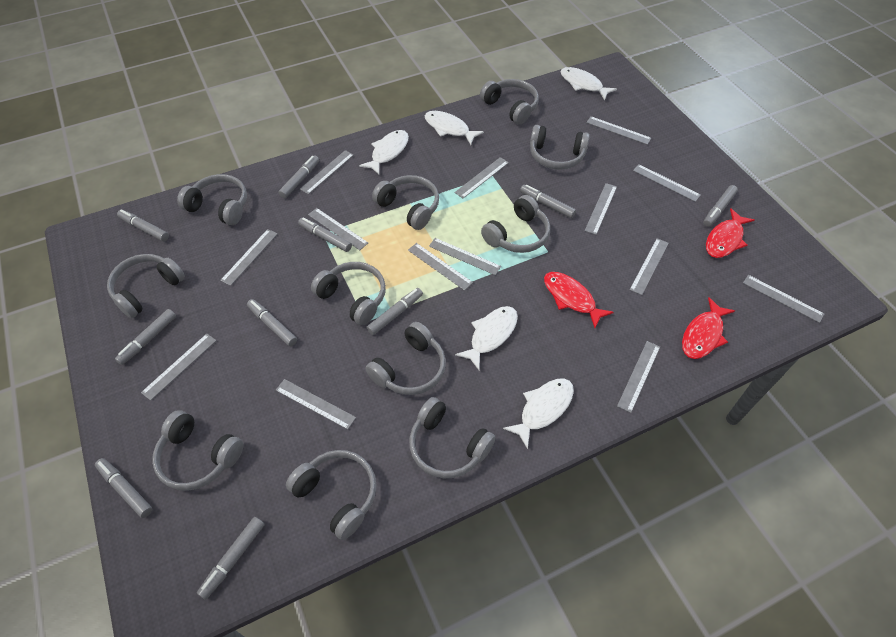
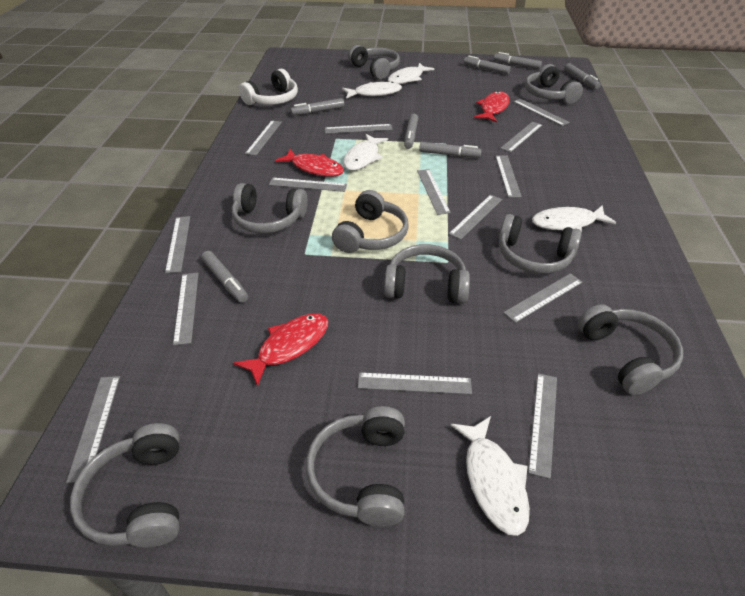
grey headphones: [107,254,185,318] [152,410,243,491] [177,174,247,225] [286,450,377,540] [311,262,386,326] [365,322,446,395] [372,175,439,230] [409,397,496,478] [480,79,539,125] [481,195,550,253] [530,125,590,170] = 11 -> [70,423,179,548] [232,183,308,234] [306,406,405,526] [332,190,409,253] [348,45,400,79] [384,244,470,304] [499,214,582,274] [525,64,583,104] [578,304,683,395] = 9
grey marker: [95,458,152,518] [115,309,176,365] [117,210,169,241] [197,517,265,600] [247,299,297,346] [278,155,319,198] [298,217,352,252] [366,288,423,335] [520,185,576,218] [703,185,738,227] = 10 -> [201,251,248,303] [290,98,344,115] [404,114,418,149] [419,142,482,158] [464,55,511,74] [494,52,542,69] [564,63,601,89] = 7
white headphones: none = 0 -> [239,69,298,105] = 1

